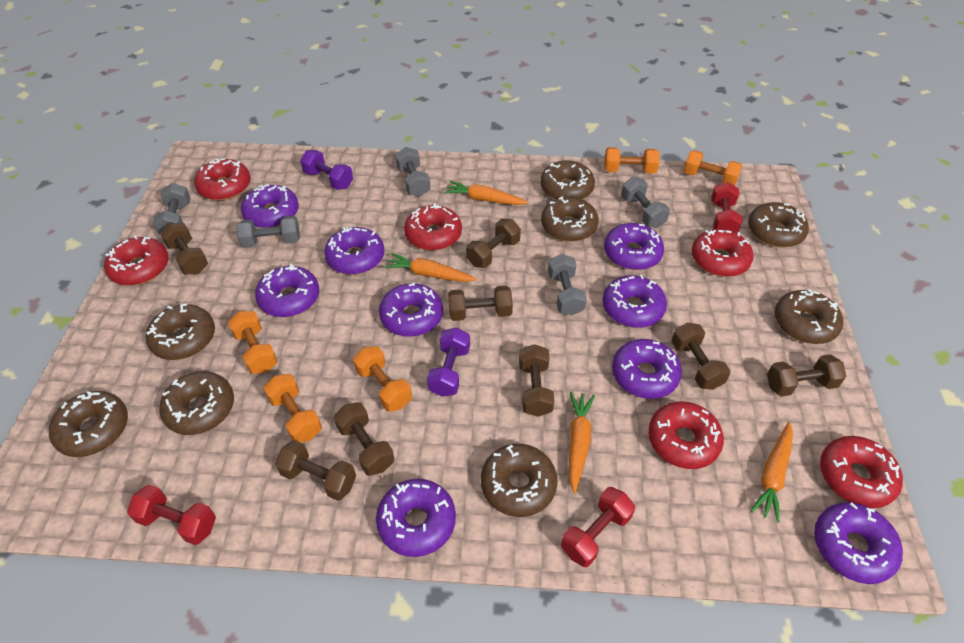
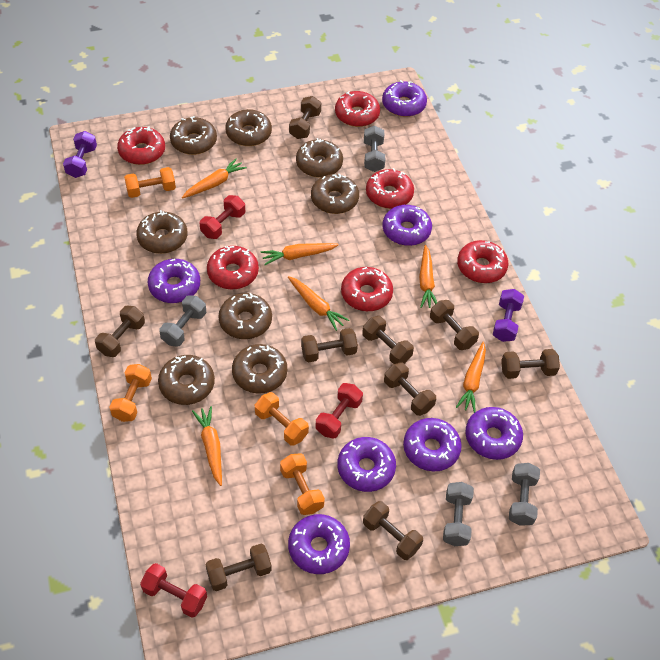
brown dumbbell: [160,223,208,274] [275,440,356,501] [334,402,394,476] [448,286,513,321] [466,219,521,268] [519,344,554,417] [672,322,731,390] [767,354,847,397] = 8 -> [95,306,145,357] [205,544,272,591] [289,96,321,139] [301,328,358,363] [362,316,414,364] [363,501,423,560] [384,362,436,416] [430,300,479,350] [501,349,560,379] = 9
grey dumbbell: [153,183,191,234] [237,215,300,248] [395,147,430,197] [548,254,587,316] [621,177,670,228] = 5 -> [159,295,206,347] [364,126,385,172] [443,482,474,546] [509,463,540,526] = 4
orange carrot: [384,253,477,282] [444,181,529,205] [569,392,595,494] [751,422,793,523] = 4 -> [182,158,247,198] [192,406,222,486] [261,243,339,265] [288,276,350,331] [419,245,437,308] [456,342,486,413] = 6
orange dumbbell: [228,311,278,374] [263,374,322,443] [353,346,412,412] [604,147,660,174] [683,150,743,186] = 5 -> [109,364,152,422] [124,167,176,198] [255,392,309,446] [280,453,325,515] = 4
purple donut: [241,184,299,228] [255,264,319,317] [324,227,384,275] [376,479,456,557] [379,283,443,337] [602,274,667,328] [604,223,664,270] [612,339,682,399] [814,502,903,584] = 9 -> [148,259,200,303] [288,514,350,574] [337,437,396,492] [382,80,427,117] [383,205,432,246] [403,418,462,471] [465,407,523,460] = 7

